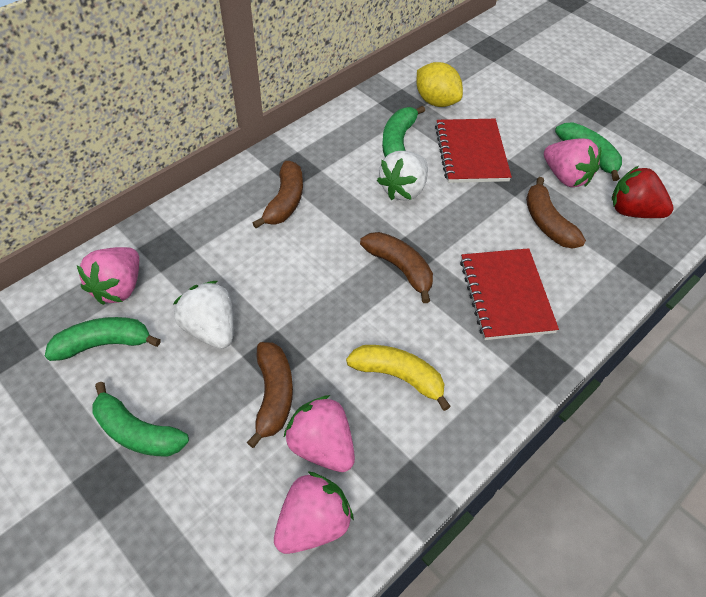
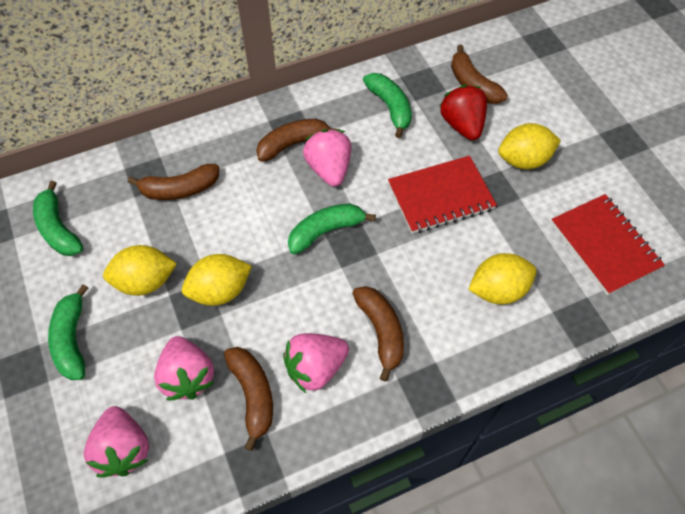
brown banana: [247,342,293,448] [253,161,303,228] [360,232,433,303] [526,177,586,249] = 4 -> [128,164,219,200] [224,347,273,451] [256,119,340,162] [352,286,404,382] [451,44,508,104] = 5
white strawberry: [173,281,234,349] [377,151,428,200] = 2 -> none = 0
yellow banana: [346,345,451,411] = 1 -> none = 0
yellow lemon: [416,62,463,107] = 1 -> [103,245,177,296] [182,254,252,306] [468,253,537,305] [498,123,561,169] = 4

